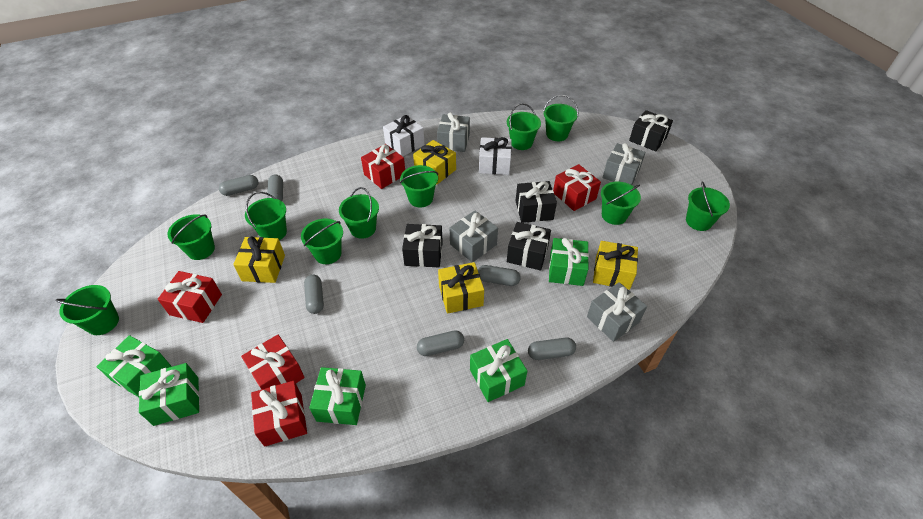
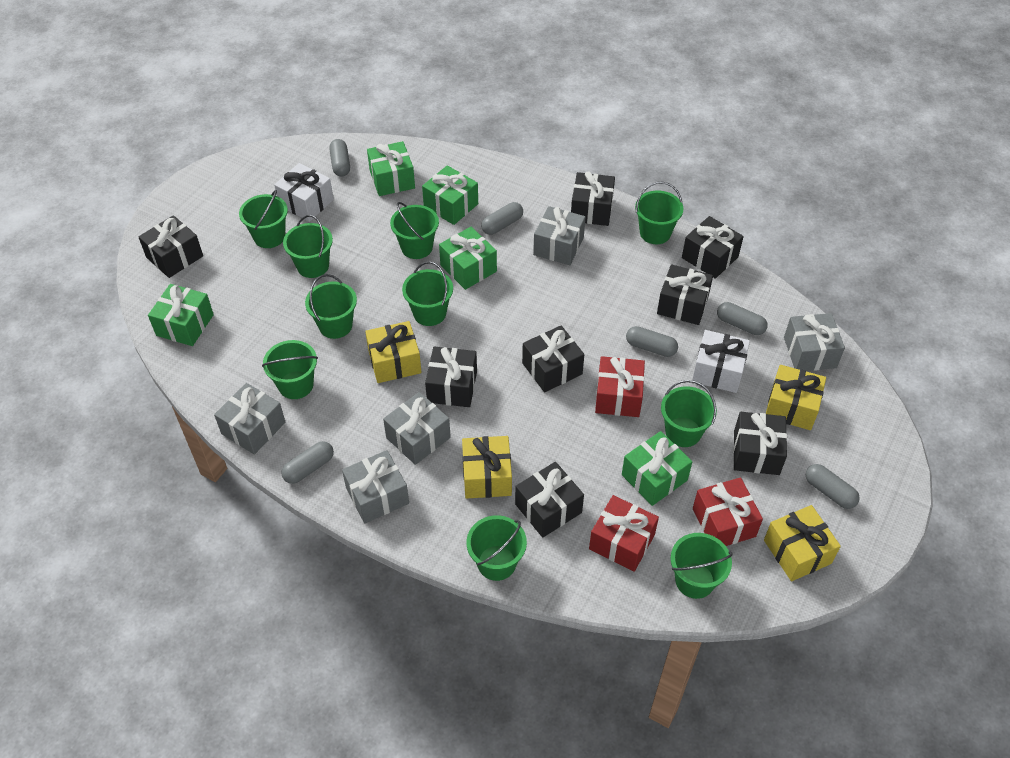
black gift: [402,224,443,267] [507,222,551,271] [516,181,557,223] [629,110,673,151] = 4 -> [138,215,203,278] [425,346,477,407] [515,462,584,538] [522,325,584,392] [571,171,615,226] [657,264,713,325] [682,216,744,279] [733,412,787,475] = 8
grey gift: [437,112,470,152] [450,211,498,262] [587,282,647,342] [603,143,645,185] = 4 -> [214,383,285,455] [342,450,409,524] [383,392,451,465] [533,206,585,265] [784,313,845,371] = 5
red gift: [158,271,222,323] [241,335,305,390] [251,381,307,447] [361,144,405,189] [553,164,601,211] = 5 -> [589,495,659,572] [595,356,645,417] [693,477,763,546] = 3

